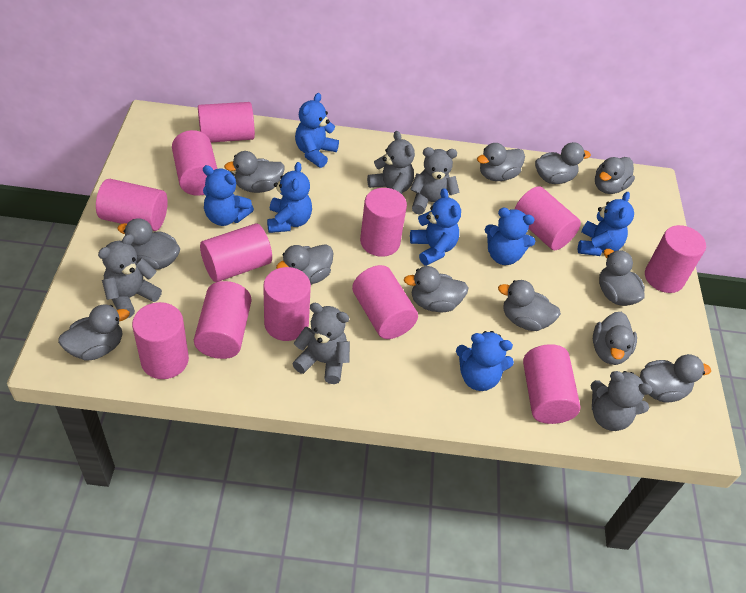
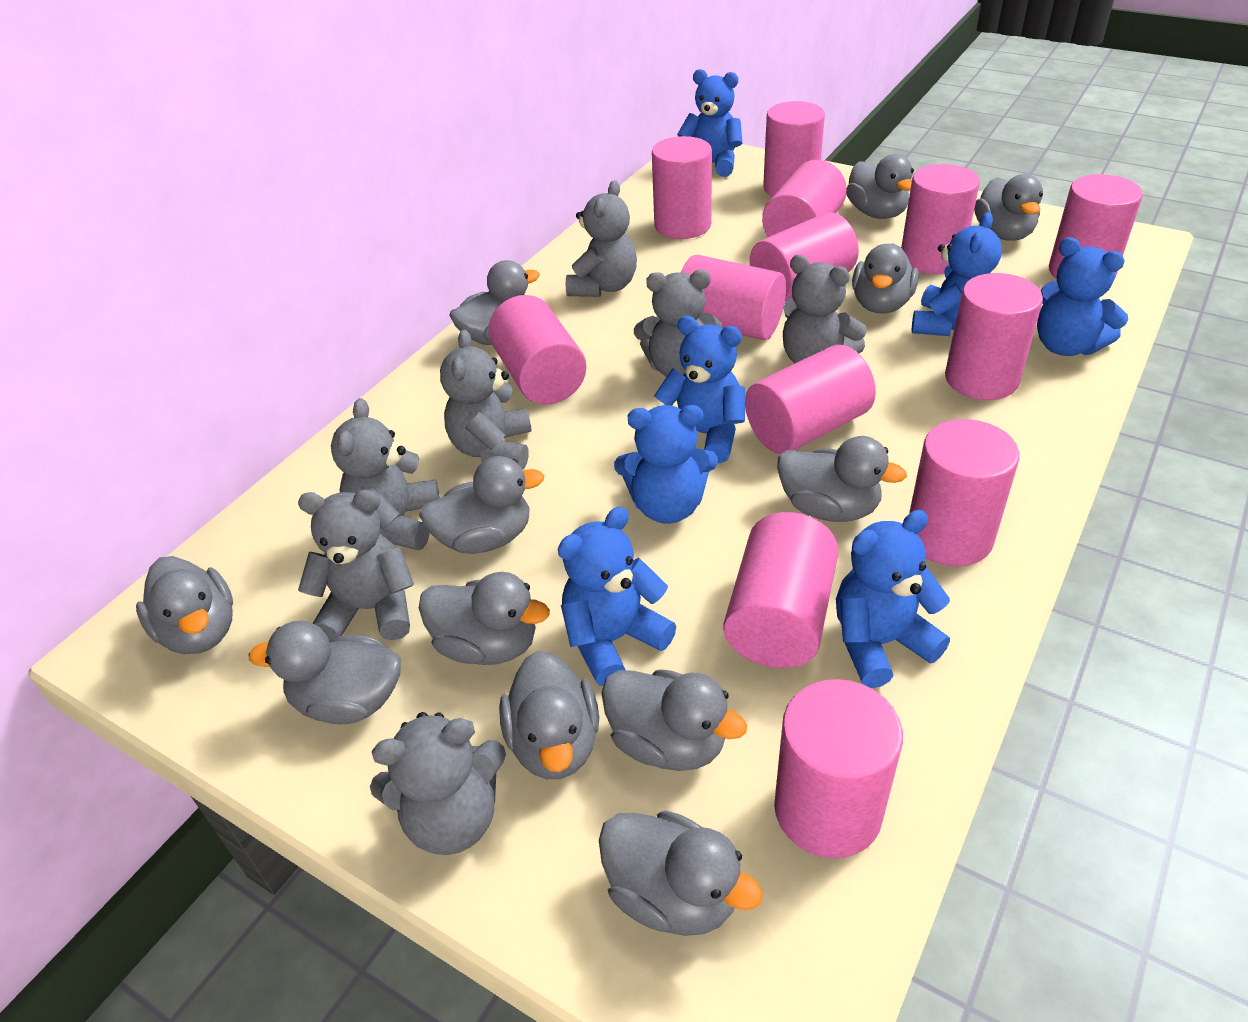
grey teddy bear: [98,234,162,318] [292,303,350,384] [367,131,415,194] [410,147,460,215] [591,371,653,431] = 5 -> [298,490,414,641] [331,398,440,550] [370,712,506,855] [440,330,532,470] [566,180,637,297] [634,270,722,377] [783,255,867,363] = 7
pink cylinder: [96,179,168,231] [132,302,189,379] [172,130,217,196] [194,281,251,359] [198,102,255,142] [200,223,272,282] [263,267,311,341] [352,265,418,339] [360,188,407,257] [515,186,581,250] [523,344,581,424] [645,225,706,293] = 12 -> [488,295,586,404] [652,136,712,239] [681,255,786,340] [723,512,839,668] [745,345,876,454] [750,212,859,301] [762,160,847,237] [763,101,825,196] [774,679,903,859] [901,164,980,274] [909,419,1019,566] [945,273,1043,400] [1049,174,1143,279] = 13

